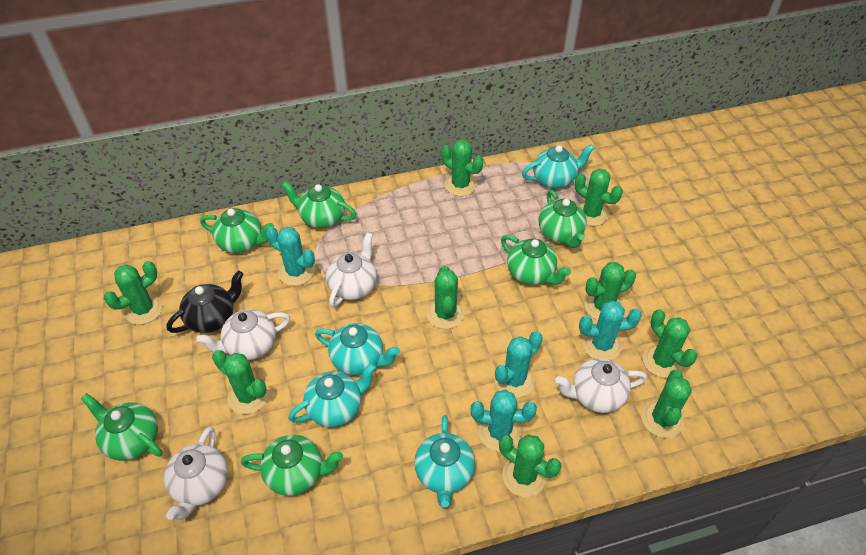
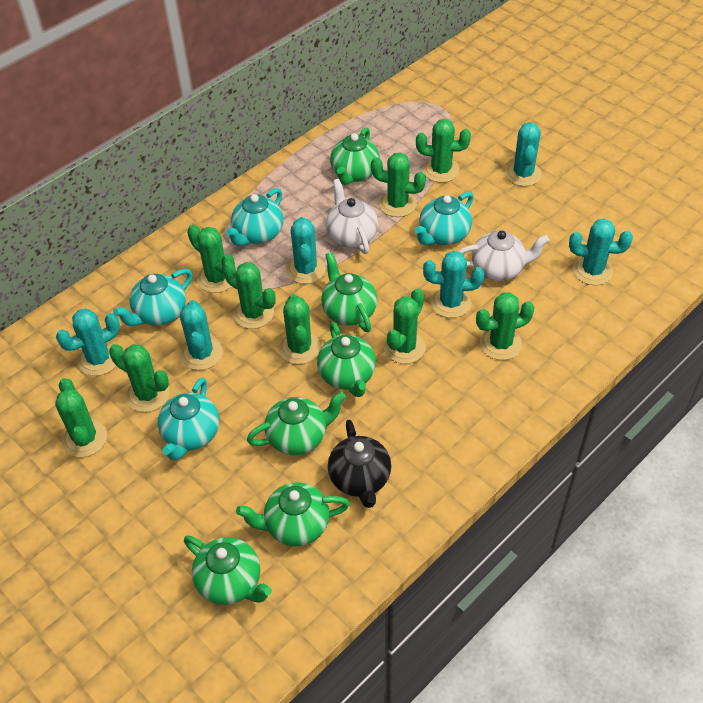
turquoise cactus: [266,227,315,286] [470,390,537,452] [495,331,543,398] [579,300,642,360] = 4 -> [56,309,120,376] [180,300,223,370] [286,217,326,284] [423,251,484,318] [505,122,542,186] [569,219,633,285] = 6
white teapot: [164,426,228,520] [196,309,290,360] [326,233,377,307] [555,358,647,413] = 4 -> [326,179,378,254] [458,230,549,281] = 2

